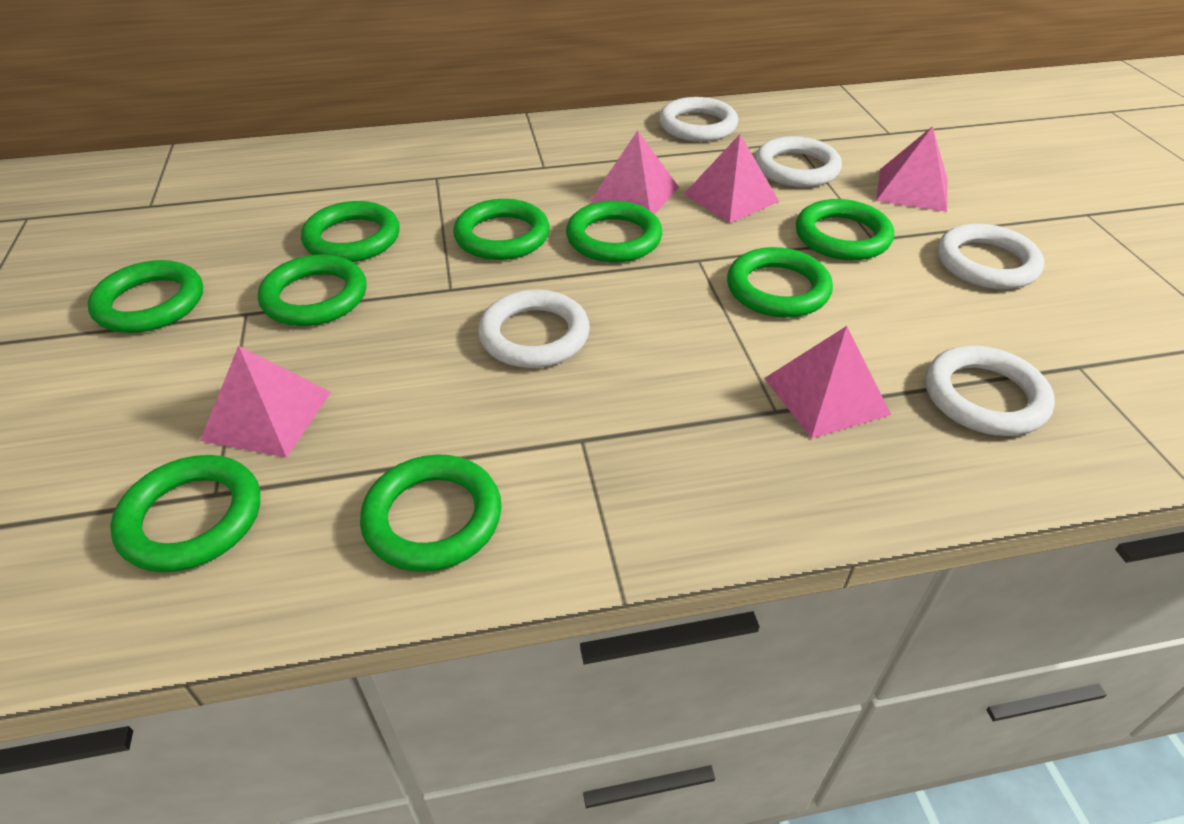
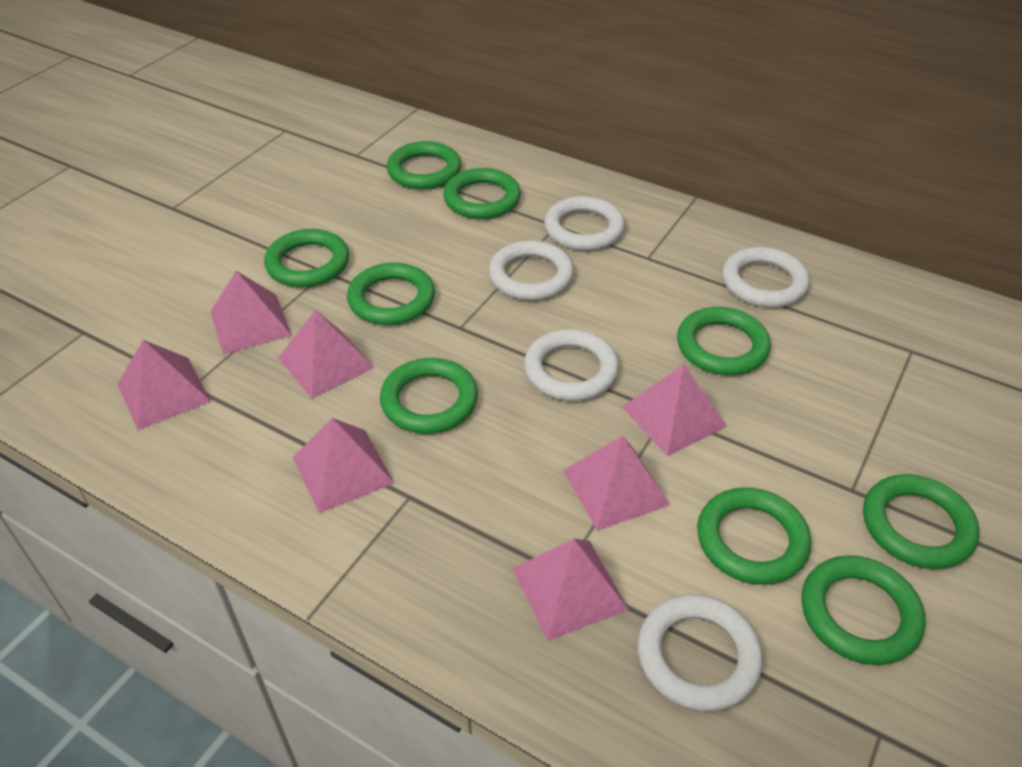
pink pyramid: [200,345,331,458] [590,131,679,215] [684,134,779,223] [764,326,891,439] [876,126,947,212] = 5 -> [118,340,211,430] [210,271,292,354] [278,310,375,399] [293,418,394,513] [512,539,629,641] [563,435,670,531] [622,364,727,456] = 7

